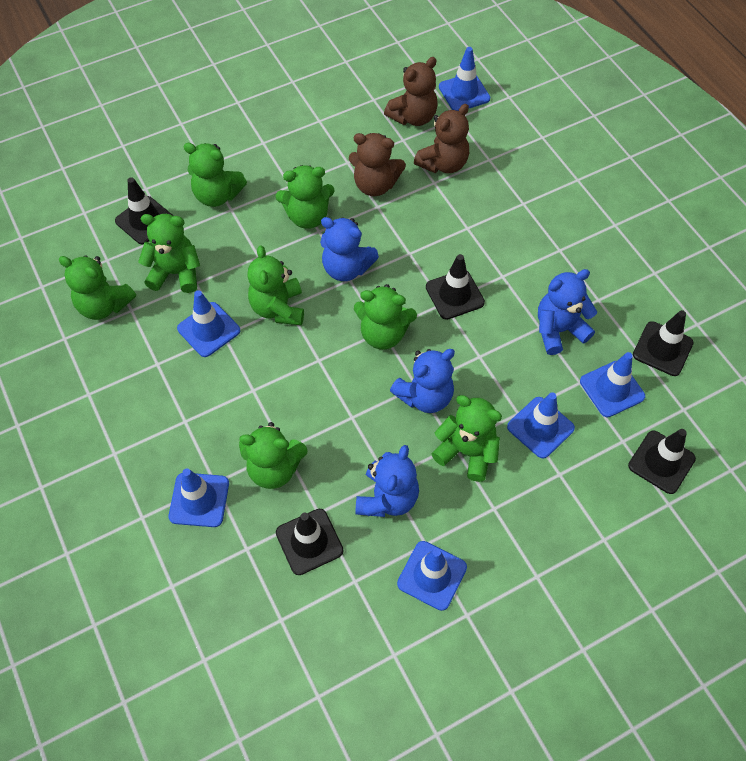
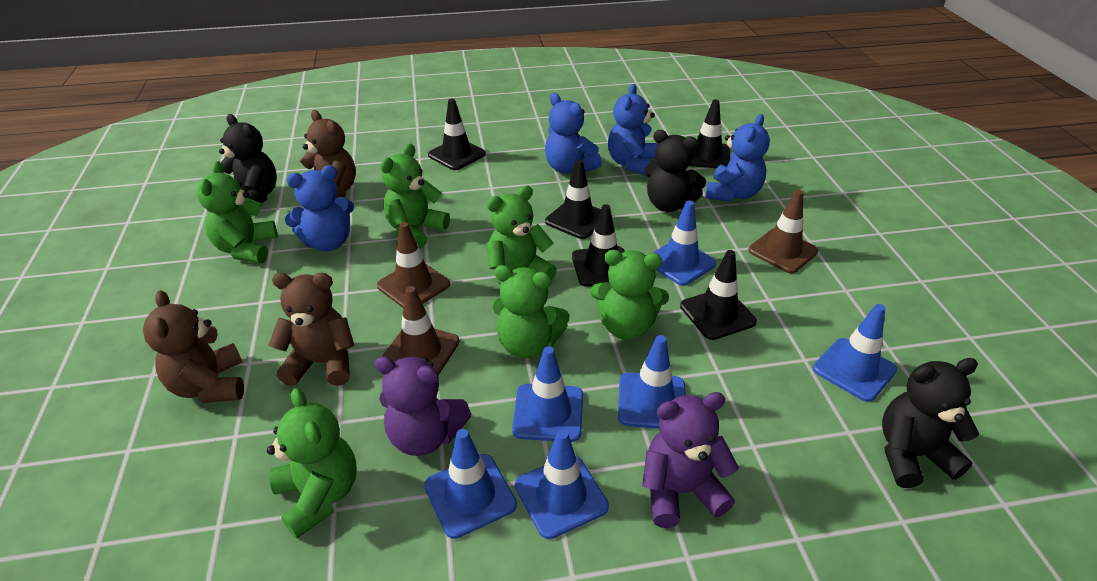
black teddy bear: none = 0 -> [219,114,277,204] [645,130,706,212] [882,358,979,488] = 3
brown traffic cone: none = 0 -> [377,222,450,308] [382,286,460,375] [748,190,818,273] = 3
green teddy bear: [59,255,136,320] [138,214,200,293] [183,143,247,207] [239,422,307,489] [247,246,304,325] [276,165,335,229] [354,284,417,350] [432,395,502,482] = 8 -> [197,161,277,264] [267,388,357,539] [381,143,450,249] [487,185,557,286] [492,265,570,358] [591,250,669,340] = 6
purple teddy bear: none = 0 -> [374,356,472,456] [642,392,739,528] = 2

